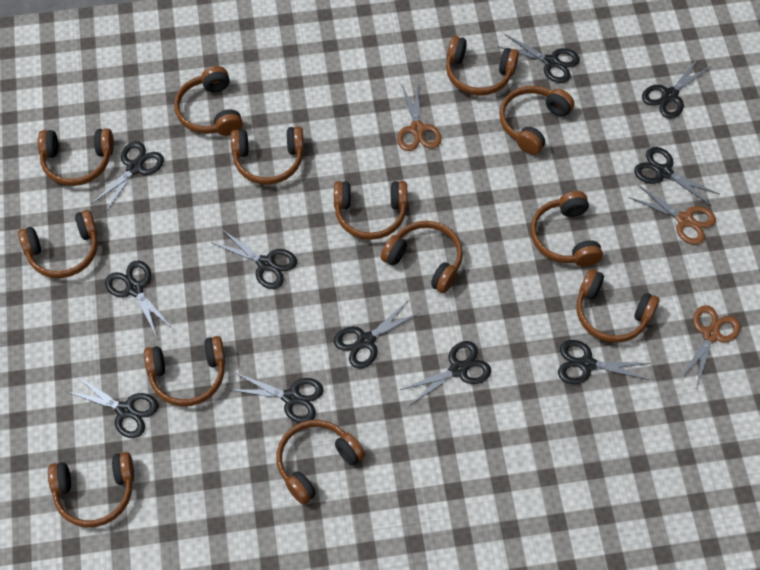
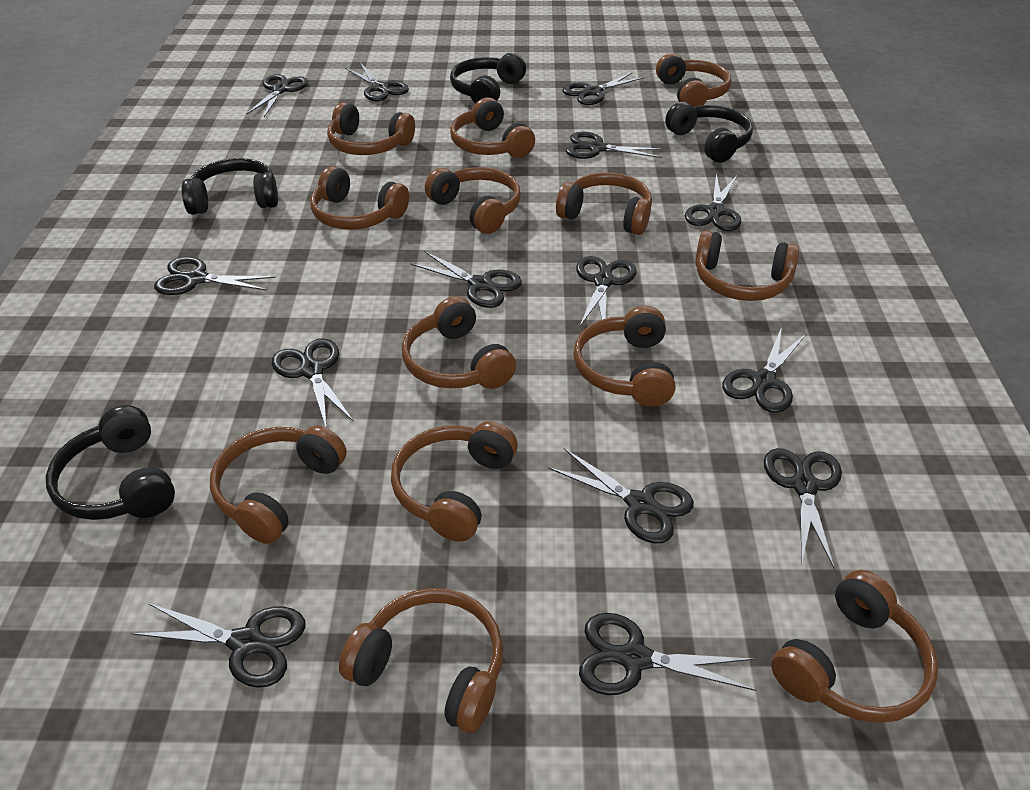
black headphones: none = 0 -> [46,405,175,520] [181,158,278,215] [450,53,526,104] [665,102,753,163] = 4
black scissors: [68,376,158,438] [91,141,164,213] [105,260,174,337] [212,229,297,289] [231,372,324,423] [334,300,421,368] [400,341,491,406] [497,35,580,83] [558,340,651,384] [634,147,719,206] [642,58,712,119] = 11 -> [131,603,306,688] [154,257,276,295] [247,74,308,117] [272,338,354,428] [345,63,409,101] [410,251,522,308] [548,448,694,544] [562,72,644,105] [566,132,664,159] [576,256,637,327] [579,613,756,695] [685,174,741,231] [722,327,807,413] [764,448,842,569] = 14
brown scissors: [397,84,441,151] [629,184,716,245] [680,305,740,387] = 3 -> none = 0

